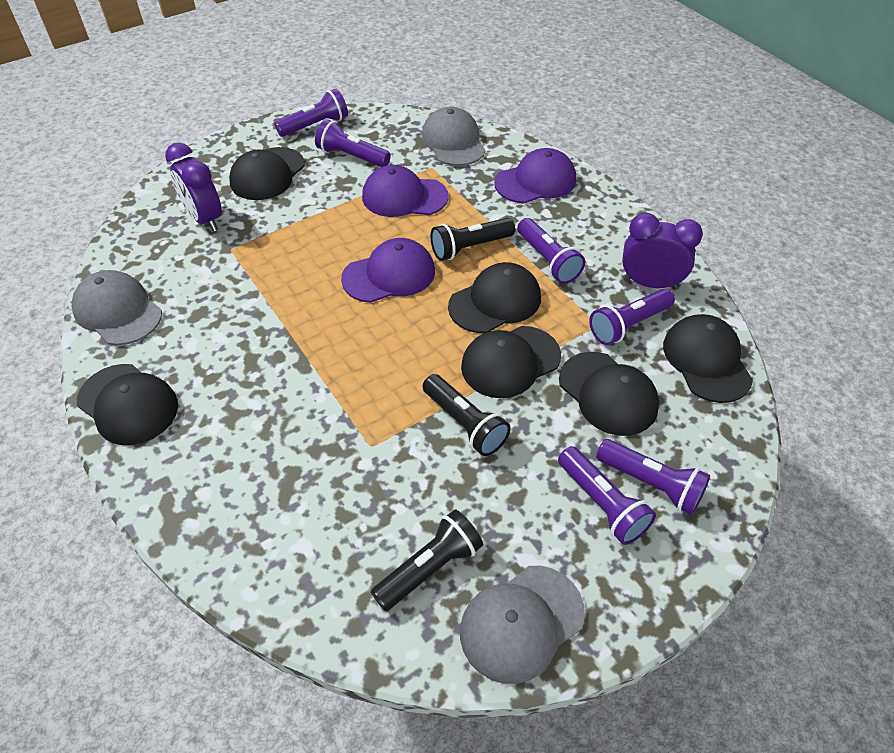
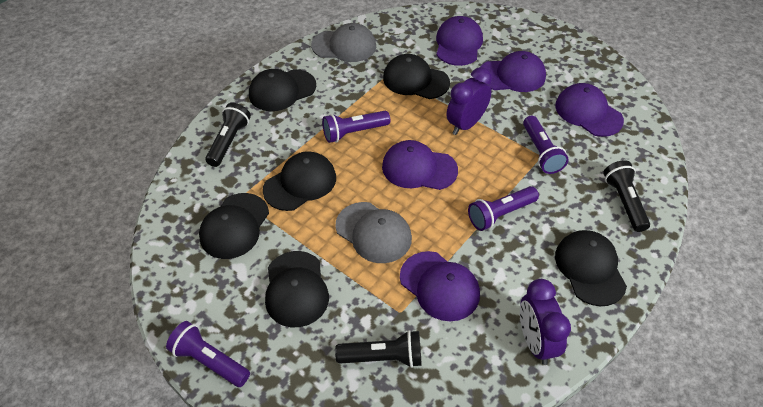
grey cap: [72,270,162,345] [421,107,486,166] [460,566,585,684] = 3 -> [311,23,376,62] [335,202,412,263] = 2
purple cap: [341,238,435,303] [362,165,448,217] [494,148,576,203] = 3 -> [382,140,458,190] [400,251,480,321] [436,16,483,66] [480,51,546,92] [555,83,624,137] = 5
purple flashlight: [274,89,348,137] [315,119,391,167] [517,218,585,284] [558,446,656,545] [589,288,675,345] [596,439,710,515] = 6 -> [166,321,250,387] [322,111,390,143] [468,186,539,231] [523,116,568,174] = 4

